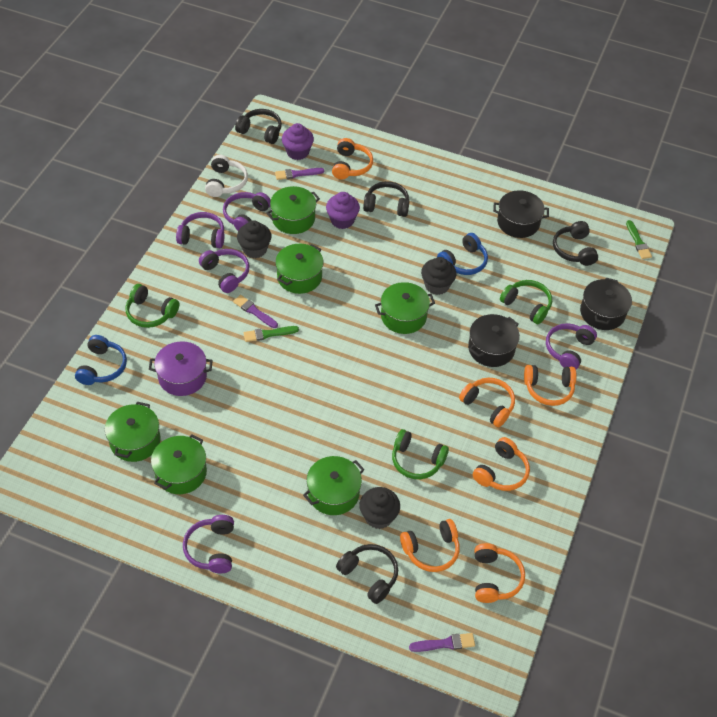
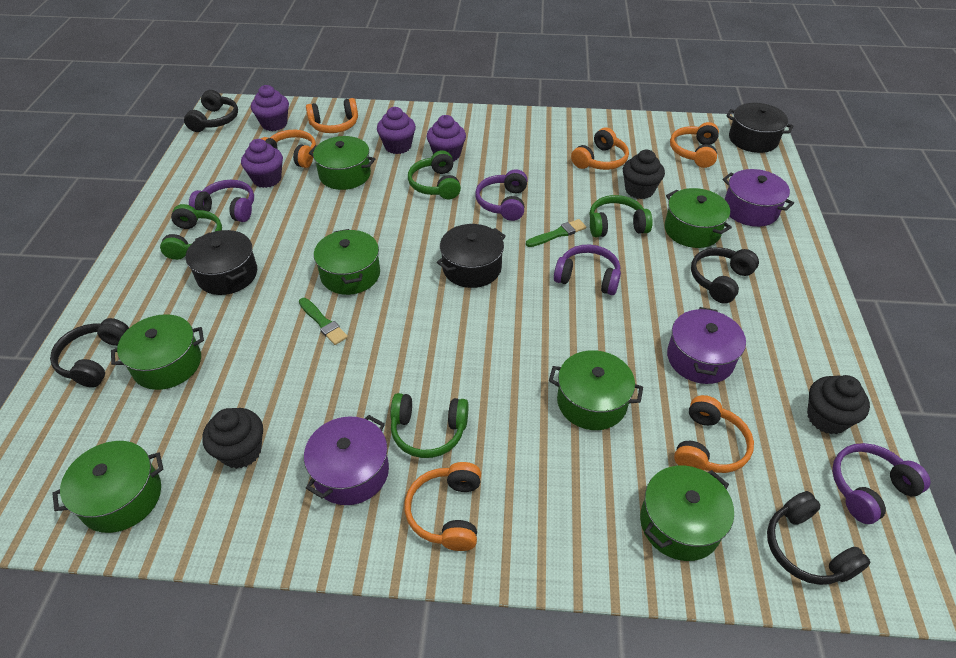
blue headphones: [75,335,127,385] [437,233,488,275] = 2 -> none = 0
green headphones: [125,284,179,328] [392,429,449,479] [500,280,552,324] = 3 -> [160,204,222,260] [390,393,469,458] [408,150,461,199] [590,195,653,237] = 4
green pot: [105,402,161,462] [151,434,207,494] [266,186,320,234] [275,244,324,294] [303,456,365,515] [375,282,435,334] = 6 -> [52,441,163,533] [111,314,204,390] [309,136,375,190] [314,229,380,295] [549,350,643,430] [640,466,734,561] [664,188,732,248] = 7
purple brush: [233,295,278,328] [275,168,324,180] [409,633,475,652] = 3 -> none = 0
purple cupcake: [282,123,314,160] [326,192,360,229] = 2 -> [241,139,283,188] [251,85,289,131] [377,107,416,154] [427,115,466,161] = 4
purple headphones: [176,212,224,248] [183,515,234,573] [199,249,249,293] [223,192,271,231] [546,323,597,369] = 5 -> [189,180,254,222] [475,169,527,221] [554,245,621,295] [832,443,931,524] = 4
purple pot: [149,341,213,396] = 1 -> [304,415,389,505] [667,307,746,384] [723,169,794,227] = 3
white headphones: [205,155,248,197] = 1 -> none = 0

